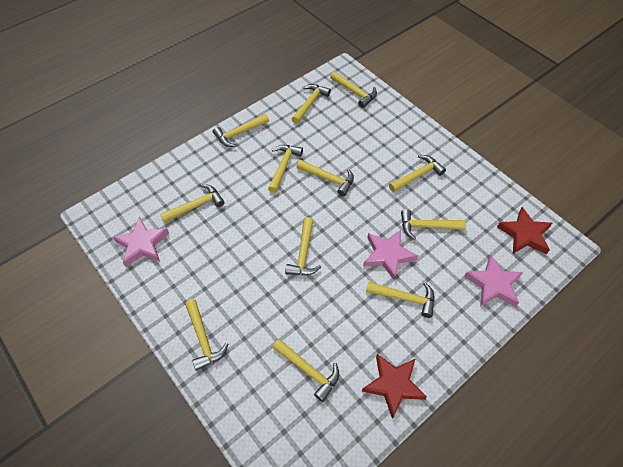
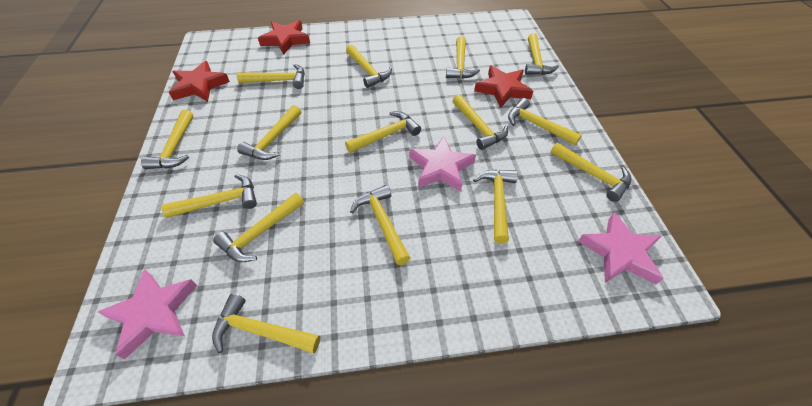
red star: [362,354,427,419] [497,207,552,254] = 2 -> [169,61,230,102] [258,20,310,55] [474,65,533,108] = 3
yellow hammer: [160,184,225,223] [185,299,228,371] [213,114,269,147] [268,145,303,193] [272,339,339,402] [285,217,321,275] [292,84,331,124] [297,160,354,196] [330,71,377,108] [366,282,435,318] [389,155,446,192] [401,209,466,240] = 12 -> [141,110,193,169] [161,174,257,218] [212,294,320,353] [213,193,304,262] [237,64,305,89] [237,105,301,160] [345,111,421,153] [346,45,392,88] [350,185,410,265] [446,36,480,79] [452,94,508,150] [473,169,518,244] [508,98,582,145] [525,33,559,75] [550,143,631,202] = 15

